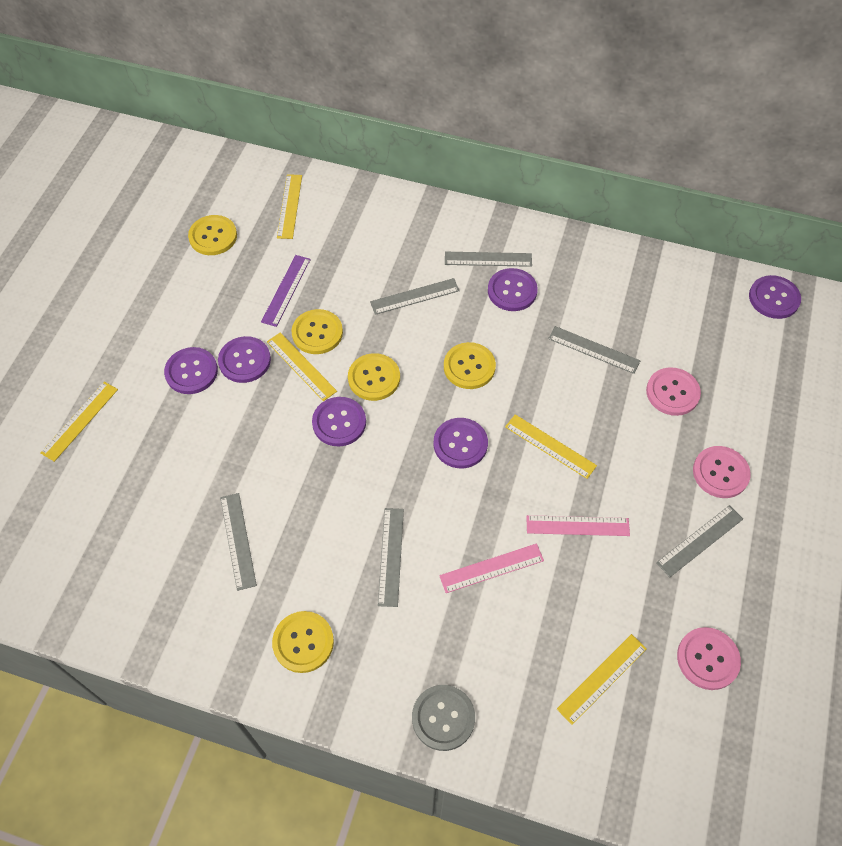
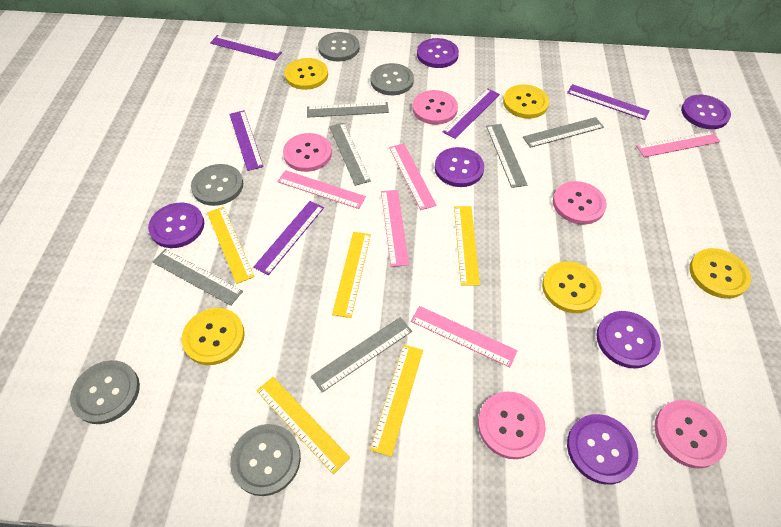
grey button: [412,685,475,751] = 1 -> [70,360,140,424] [191,164,243,206] [230,424,301,496] [318,32,360,62] [370,63,414,95] = 5
pink button: [646,367,701,416] [677,627,741,690] [693,446,751,498] = 3 -> [283,133,332,172] [412,90,458,125] [478,392,546,459] [553,181,607,225] [655,400,727,469] = 5
pink ruler: [439,544,544,593] [526,515,630,536] = 2 -> [277,170,366,209] [381,190,409,267] [389,143,436,210] [411,306,517,367] [636,131,721,157] = 5
purple ruler: [261,255,311,327] = 1 -> [210,35,282,61] [229,110,264,171] [253,201,324,275] [443,88,500,139] [567,84,649,120] = 5

